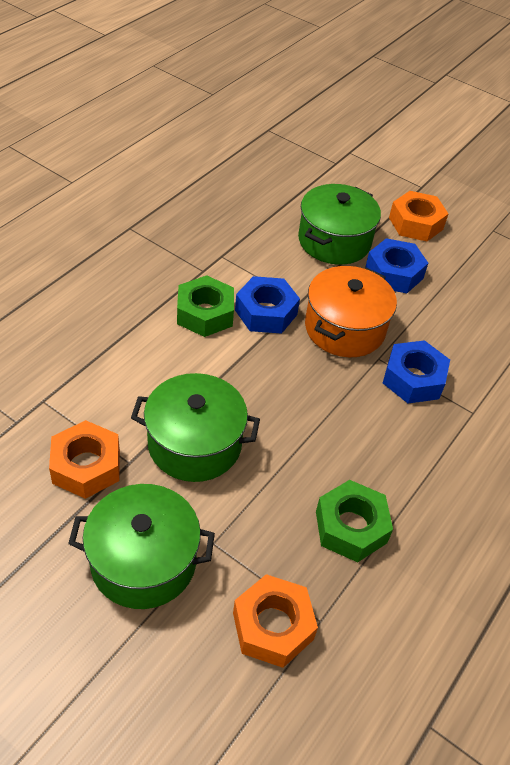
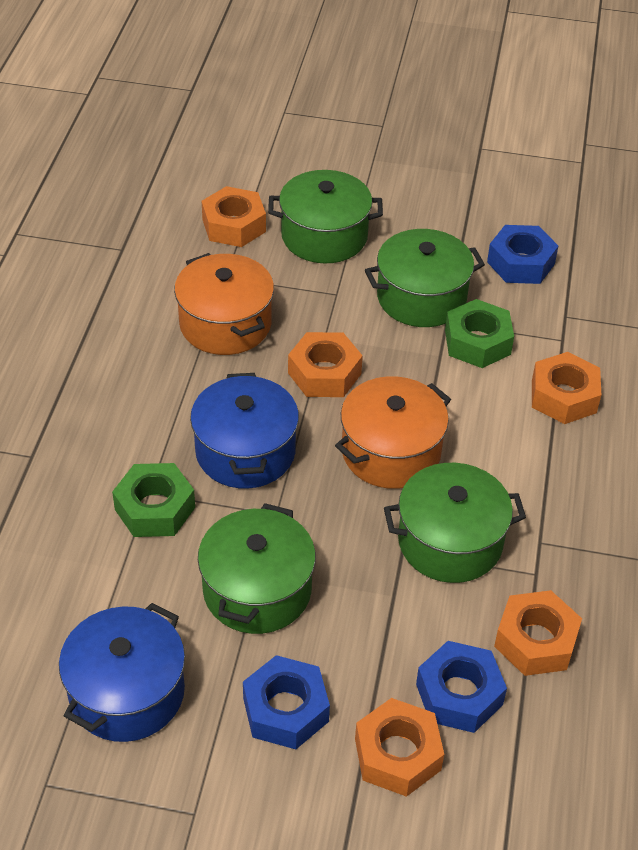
blue pot: none = 0 -> [59,603,185,742] [190,373,299,489] = 2
green pot: [68,484,215,609] [131,373,260,482] [298,184,381,265] = 3 -> [198,503,316,634] [268,170,383,263] [365,229,485,327] [384,463,526,583] = 4
orange nut: [49,420,120,499] [233,574,318,668] [389,191,448,241] = 3 -> [202,186,266,247] [288,332,363,397] [355,698,444,797] [494,590,582,676] [532,352,601,424] = 5
orange pot: [305,266,397,357] = 1 -> [174,253,274,355] [335,376,451,489] = 2

